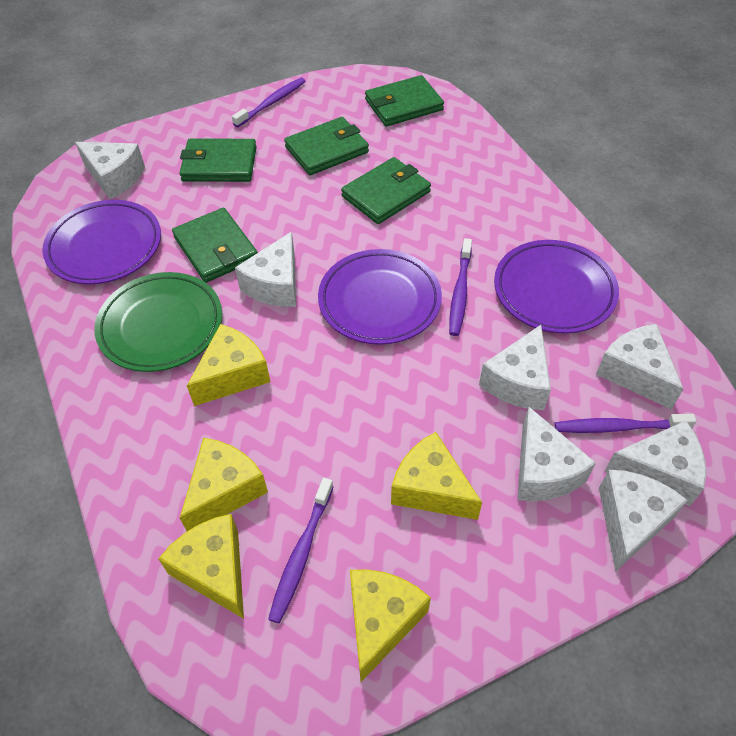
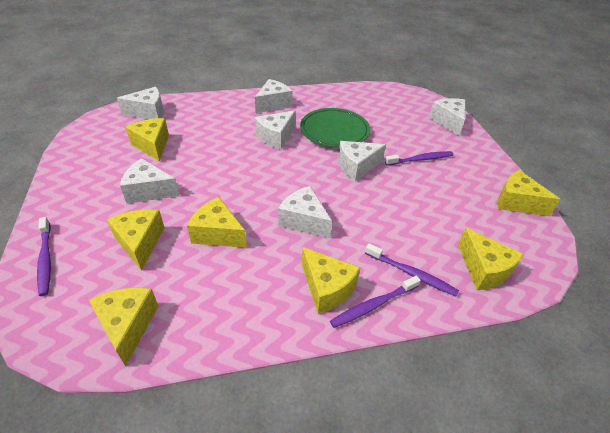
green wallet: [172,208,258,283] [179,139,257,182] [284,117,369,175] [341,157,431,224] [365,75,444,126] = 5 -> none = 0
purple plate: [42,200,161,284] [318,249,442,345] [494,240,619,334] = 3 -> none = 0
yellow cheese: [158,514,244,619] [180,438,268,531] [187,324,270,406] [350,569,431,682] [391,432,482,520] = 5 -> [89,288,158,366] [107,209,165,271] [125,118,169,161] [187,197,247,248] [302,247,360,314] [458,228,524,290] [497,170,561,216] = 7

